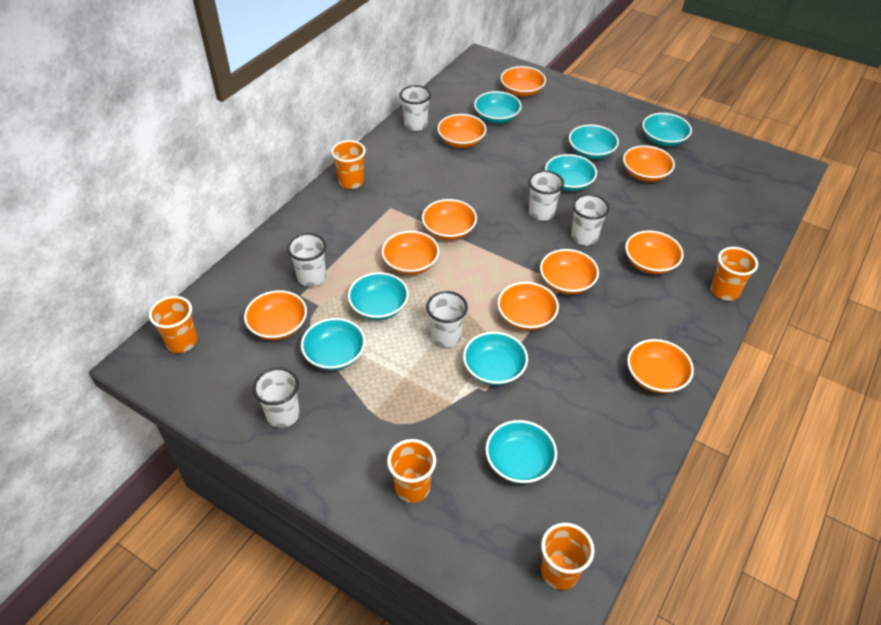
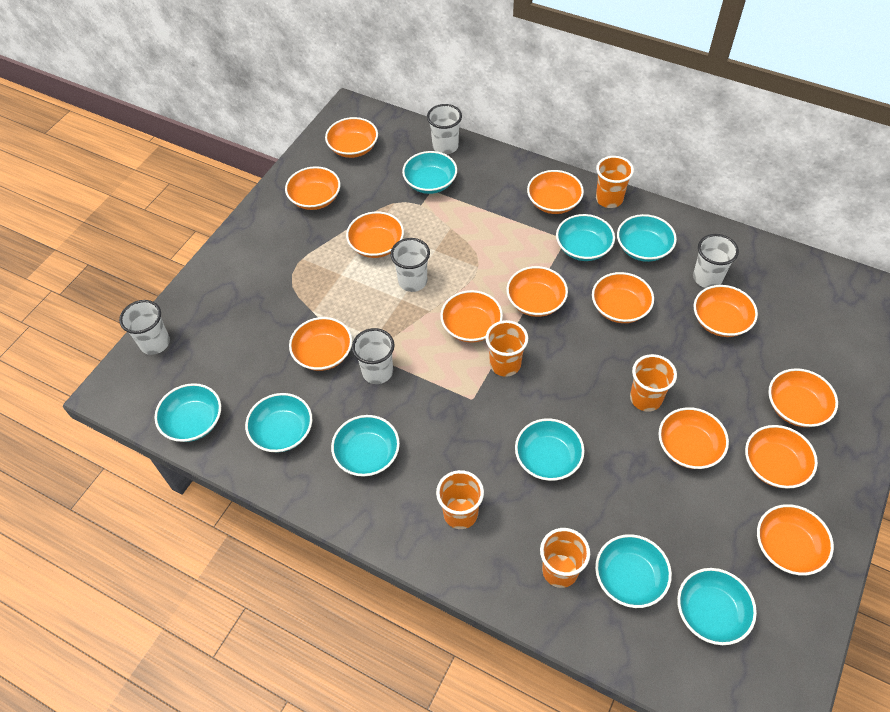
orange bowl: [244,290,307,340] [382,231,439,275] [422,199,477,240] [437,114,486,148] [497,282,559,331] [500,66,546,97] [540,249,599,295] [623,145,675,182] [625,231,684,274] [627,339,694,394] = 10 -> [285,166,340,210] [289,317,352,371] [325,117,378,158] [346,211,404,258] [440,290,503,343] [506,266,568,317] [527,170,584,214] [592,272,654,323] [658,407,729,469] [694,285,758,337] [745,425,818,489] [757,504,834,575] [768,368,838,427] = 13
turquoise bowl: [301,318,365,370] [348,272,409,320] [463,332,528,385] [474,91,522,123] [485,420,557,484] [545,154,597,191] [569,124,619,159] [642,113,692,147] = 8 -> [154,383,221,442] [245,393,312,453] [331,415,400,477] [402,151,457,194] [515,418,585,481] [556,214,615,261] [595,534,672,608] [617,214,677,262] [677,568,757,645] = 9
white cup: [253,367,300,428] [287,233,326,287] [400,85,431,131] [426,291,468,348] [528,170,564,221] [571,194,610,246] = 6 -> [119,300,170,355] [352,328,394,384] [390,238,430,292] [427,104,462,154] [693,234,739,288] = 5

